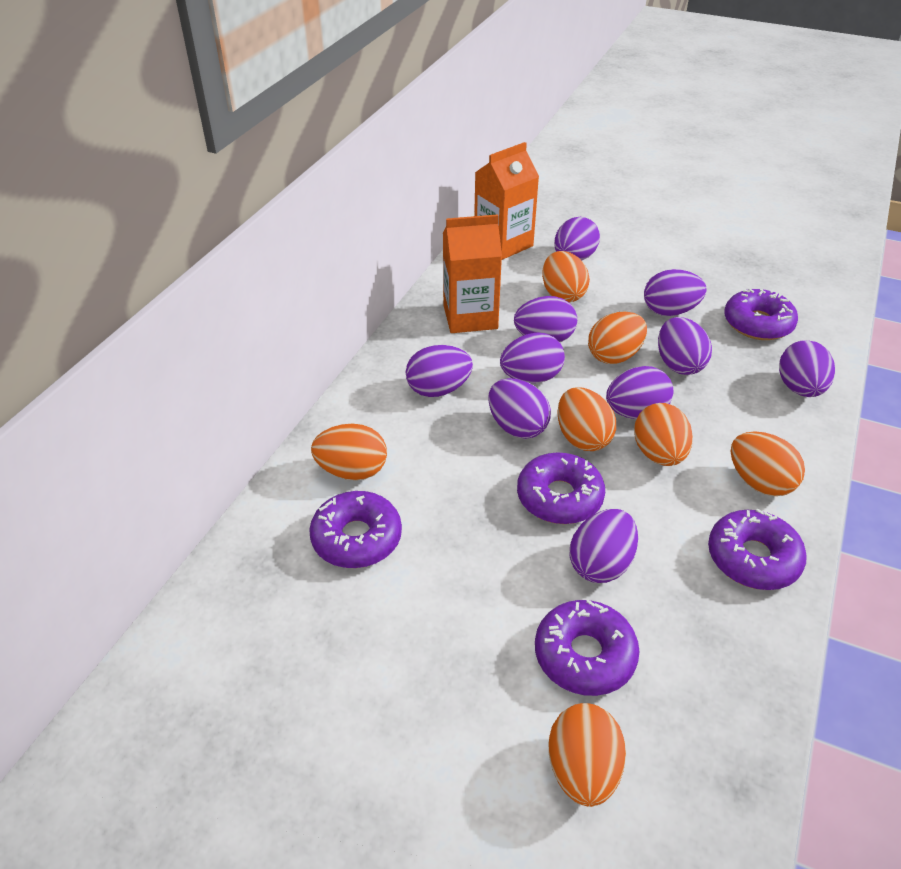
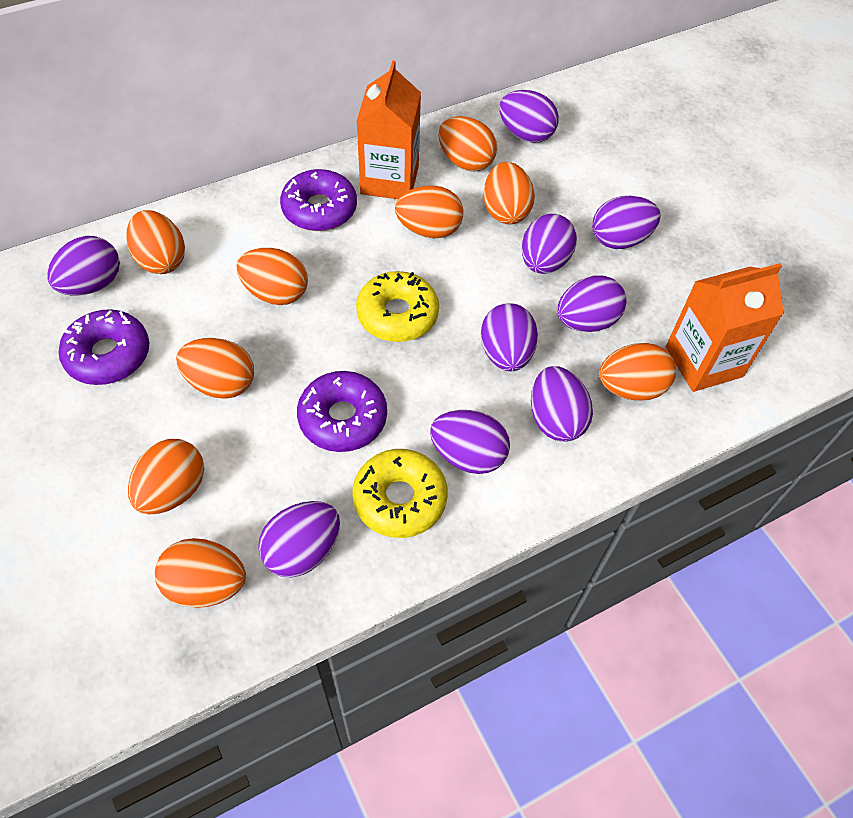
orange egg: [311,424,387,480] [542,251,590,302] [549,703,626,807] [557,387,616,451] [588,311,647,364] [634,403,693,466] [731,431,805,496] = 7 -> [127,210,185,274] [128,439,204,514] [155,538,246,608] [176,338,254,399] [237,248,308,305] [395,185,463,239] [438,116,497,171] [484,162,535,224] [599,343,676,401] = 9
purple donut: [309,491,402,568] [517,453,605,524] [535,599,640,696] [708,509,807,590] [724,288,798,340] = 5 -> [59,309,149,385] [280,169,357,231] [297,371,387,452] = 3
purple egg: [406,345,473,397] [488,378,551,439] [500,332,565,383] [514,296,577,342] [554,217,600,260] [570,509,638,583] [606,366,674,419] [644,269,706,316] [658,317,712,375] [779,340,835,397] = 10 -> [47,236,120,296] [258,501,340,577] [430,410,510,474] [481,303,538,371] [499,90,559,143] [522,214,577,274] [531,366,593,441] [557,275,626,332] [592,196,661,249] = 9
yellow donut: none = 0 -> [352,449,448,538] [356,271,439,342] = 2

